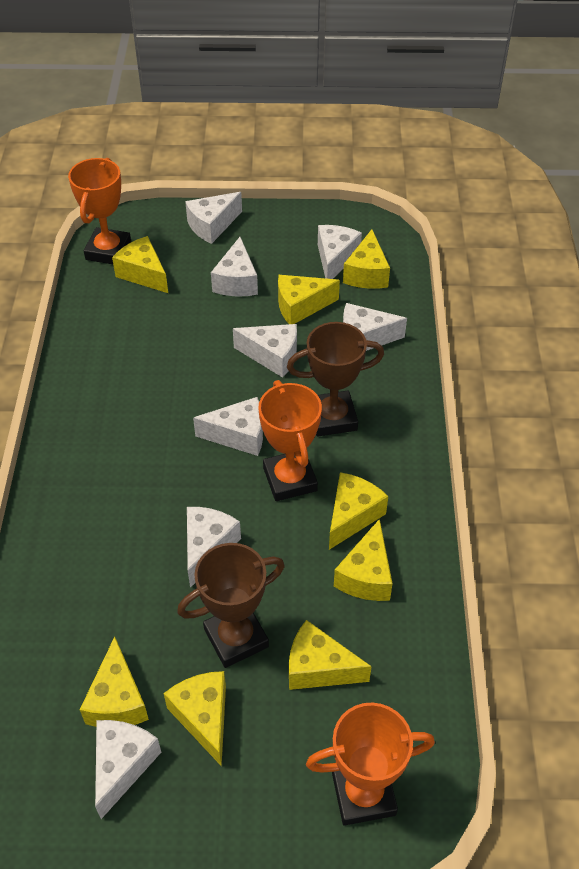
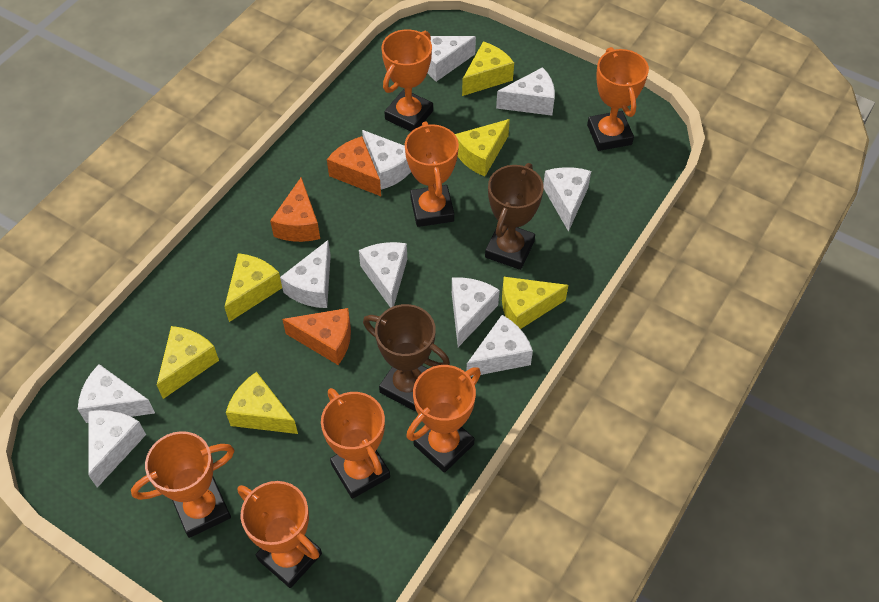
orange cheese: none = 0 -> [270,177,320,242] [282,308,351,365] [327,136,381,196] = 3
orange trophy: [68,158,131,264] [258,380,322,501] [306,702,435,826] = 3 -> [131,431,234,538] [237,481,322,588] [321,388,390,499] [382,29,433,131] [405,121,459,227] [406,365,481,473] [587,47,649,151] = 7
white cheese: [95,720,161,819] [185,192,242,244] [187,507,241,588] [193,397,263,456] [211,237,258,297] [233,324,297,378] [318,225,362,279] [343,303,407,351] = 8 -> [78,364,155,423] [88,410,146,488] [280,240,331,308] [359,242,407,308] [362,130,411,190] [428,36,476,82] [452,278,500,347] [466,315,533,377] [496,67,555,116] [543,167,591,232] = 10
yellow cheese: [80,637,149,727] [112,236,168,293] [163,671,226,767] [278,275,340,324] [289,620,372,690] [329,472,388,550] [334,519,392,601] [343,229,390,289] = 8 -> [157,326,219,399] [225,253,282,322] [226,372,298,434] [455,119,510,176] [462,41,514,96] [502,277,568,329] = 6

